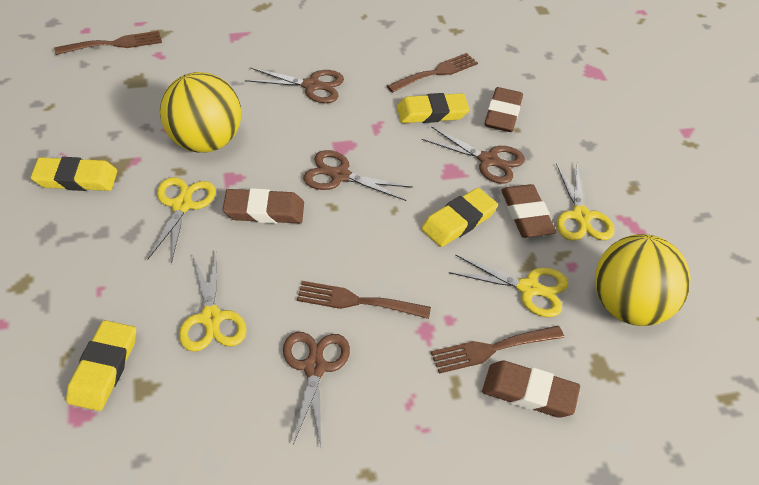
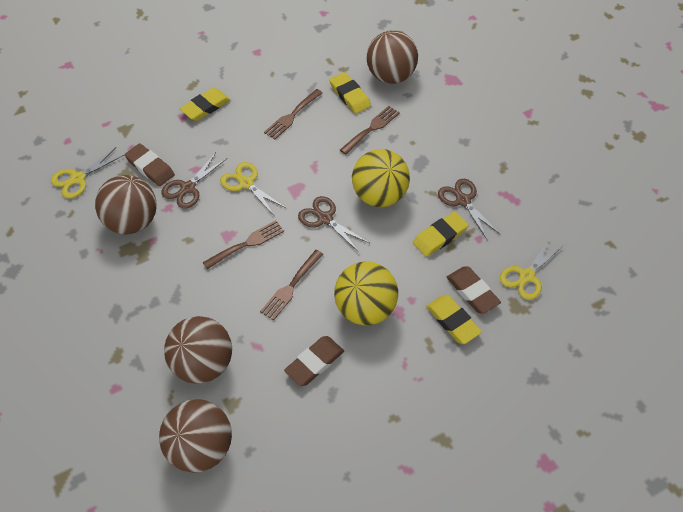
brown ball: none = 0 -> [95,175,157,234] [159,399,232,473] [164,316,232,384] [366,30,418,84] = 4
brown eraser: [222,188,304,224] [482,361,580,418] [485,87,523,132] [501,184,556,238] = 4 -> [125,143,175,186] [284,336,344,386] [447,266,501,314] = 3
brown scissors: [245,67,344,103] [283,332,350,446] [303,150,413,201] [422,126,525,184] = 4 -> [161,153,227,209] [298,196,369,252] [438,179,500,239] = 3
yellow scissors: [147,177,216,264] [179,250,247,352] [449,254,568,317] [556,163,614,240] = 4 -> [51,148,124,198] [220,162,286,215] [500,238,564,300] = 3

